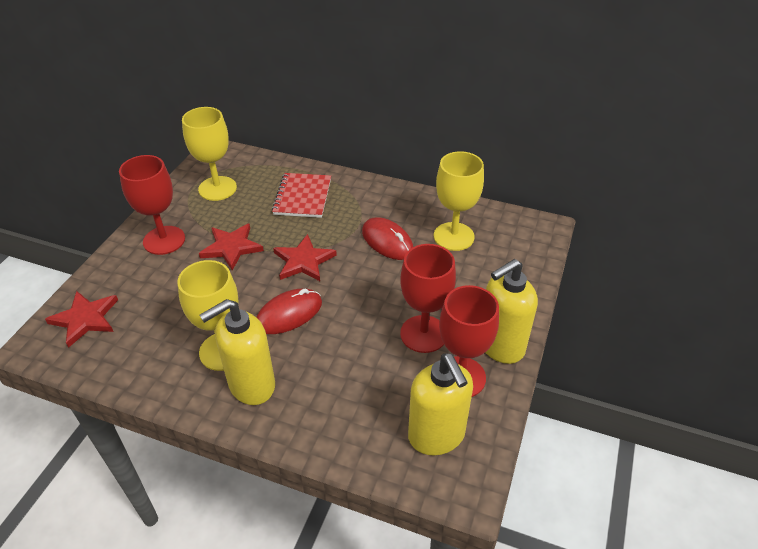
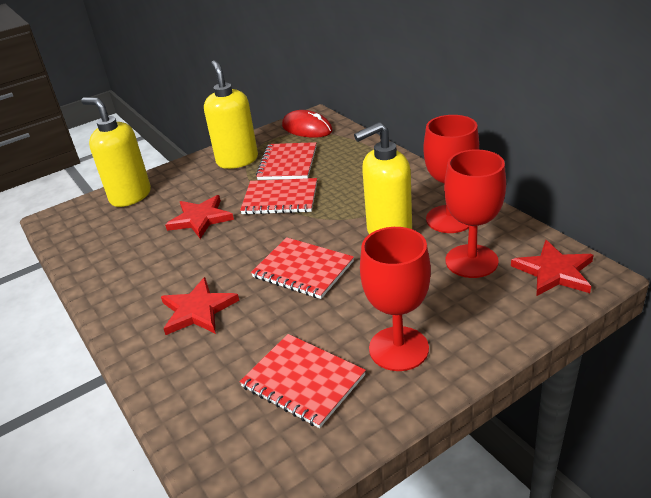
red mouse: [256,289,322,334] [362,217,413,260] = 2 -> [282,110,333,138] = 1
red notebook: [272,173,331,218] = 1 -> [239,334,366,428] [240,178,317,215] [251,237,354,299] [256,142,316,180] = 4
yellow goblet: [177,260,238,371] [182,107,237,201] [434,151,484,251] = 3 -> none = 0

